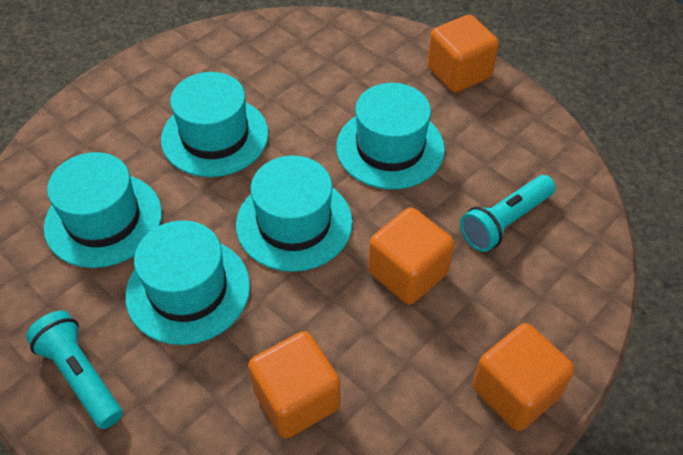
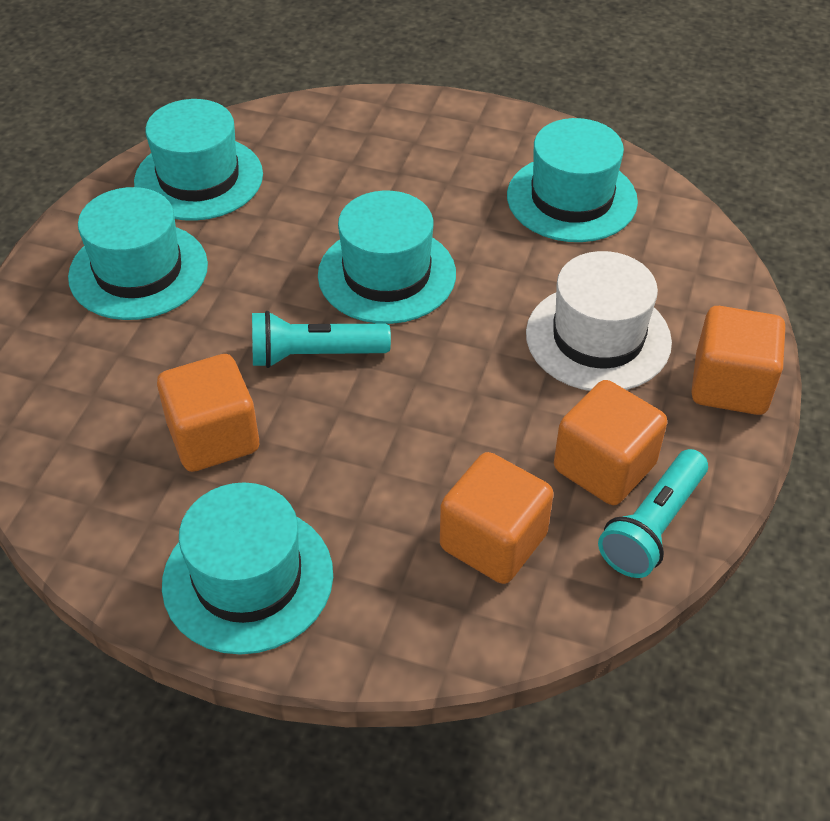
white hat: none = 0 -> [526,251,672,391] = 1

